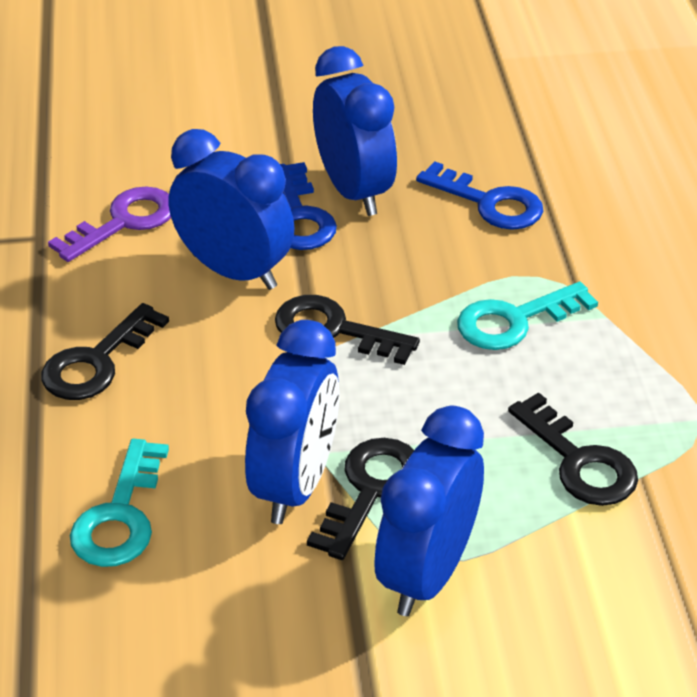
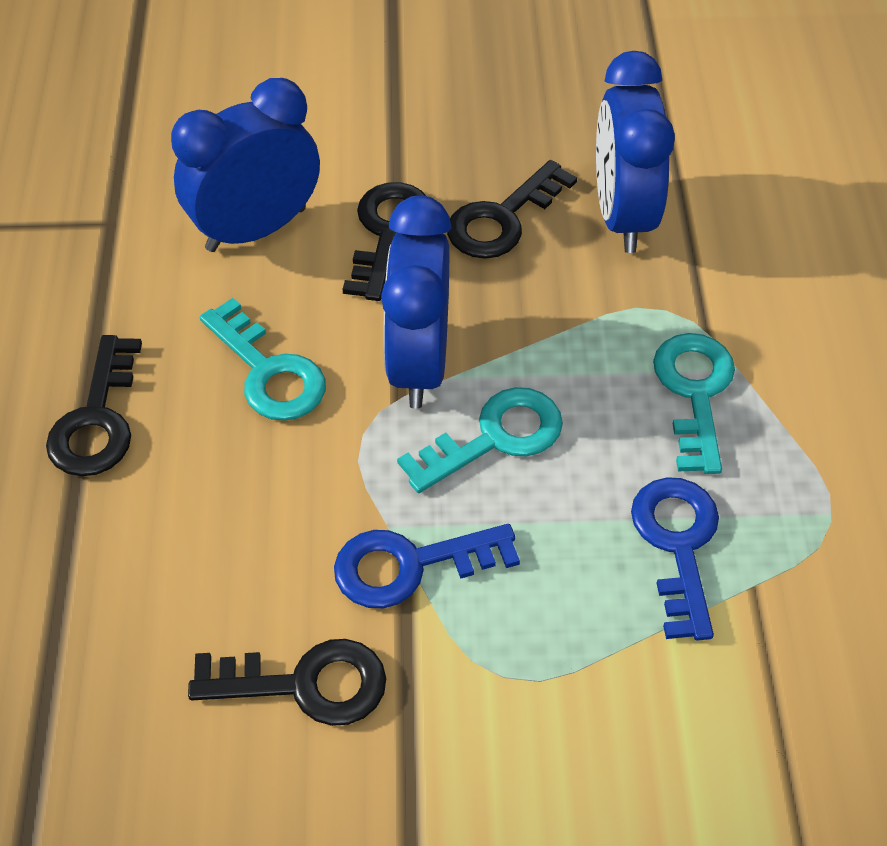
blue clock: [169,129,295,290] [245,320,340,524] [313,46,397,216] [374,405,484,616] = 4 -> [171,78,320,252] [381,196,452,409] [596,51,675,253] = 3
purple key: [48,186,171,262] = 1 -> none = 0
turquoise key: [70,439,169,567] [457,282,598,350] = 2 -> [200,298,326,421] [397,387,563,493] [653,333,735,474] = 3

